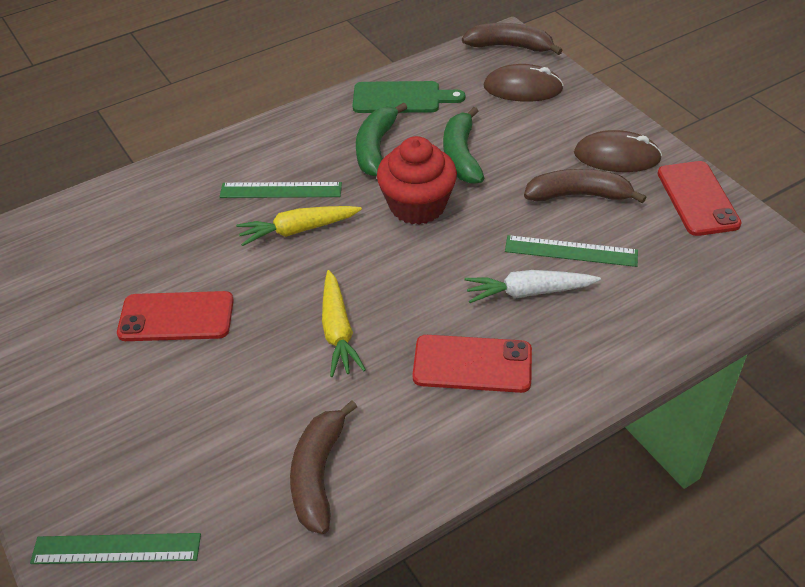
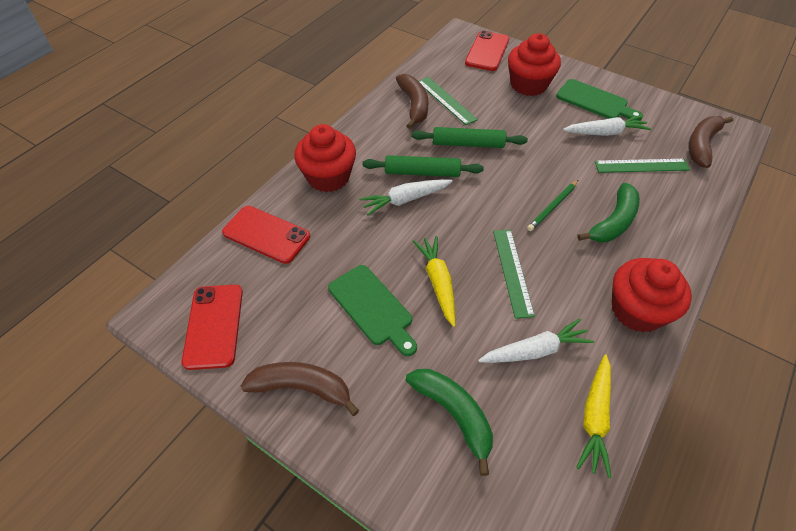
brown mouse: [483,64,564,102] [574,130,662,172] = 2 -> none = 0
green cutting board: [353,81,465,113] = 1 -> [328,265,417,356] [556,79,643,121] = 2
green pencil: none = 0 -> [527,180,578,231] = 1
green rolling pin: none = 0 -> [363,155,484,177] [411,127,528,148] = 2
red cupcake: [377,136,457,225] = 1 -> [294,124,356,192] [508,33,561,96] [612,258,692,332] = 3
white carrot: [465,270,601,303] = 1 -> [359,179,453,216] [478,318,594,363] [563,115,651,136] = 3

